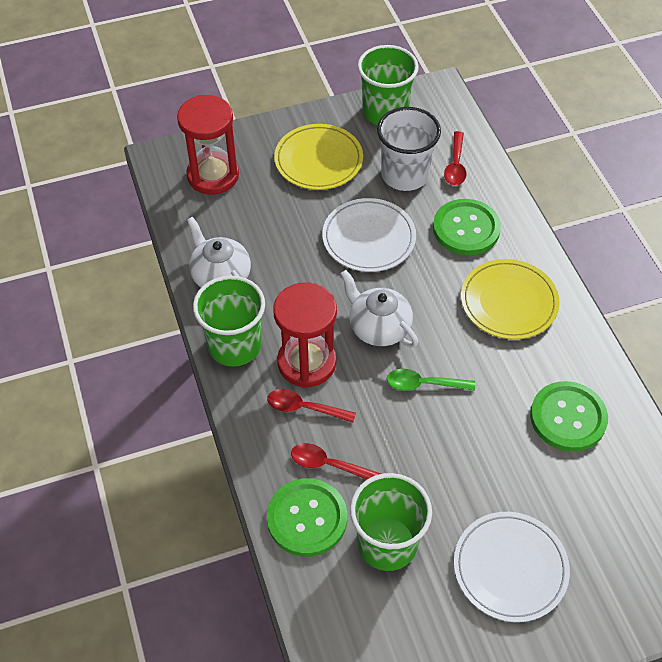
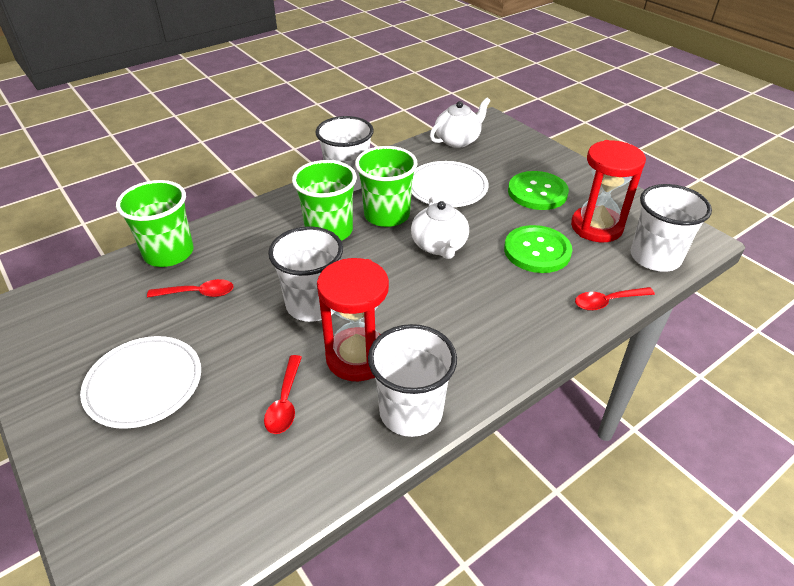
green button: [267,478,347,557] [433,199,501,255] [530,381,608,452] = 3 -> [504,225,572,273] [508,171,569,210] = 2
green spoon: [387,369,475,391] = 1 -> none = 0
white cup: [377,107,441,191] = 1 -> [268,227,343,322] [315,116,374,191] [368,324,457,437] [631,184,712,272] = 4
yellow plate: [274,124,363,190] [461,259,560,339] = 2 -> none = 0

